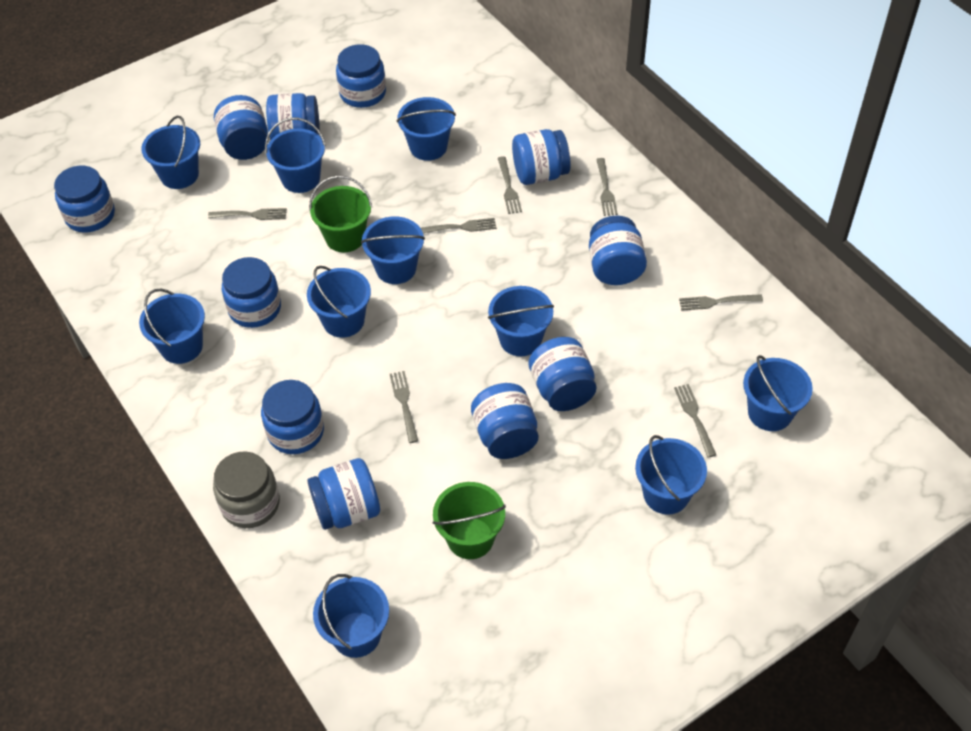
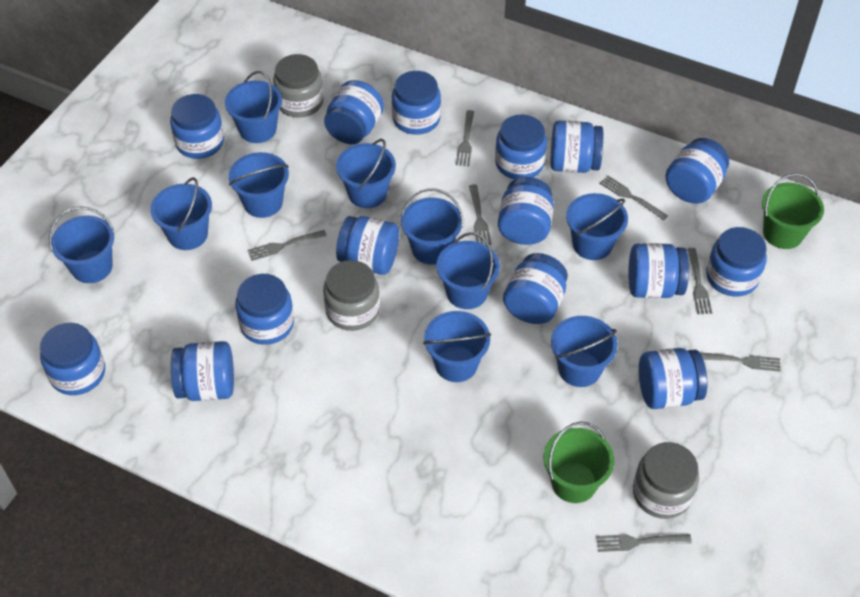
blue jar: [54,166,115,233] [214,95,268,160] [222,257,281,328] [261,380,324,454] [266,93,320,140] [307,458,380,530] [336,44,386,108] [471,383,538,459] [512,129,571,185] [529,337,597,411] [589,216,647,285] = 11 -> [40,323,105,395] [170,94,224,159] [171,341,234,401] [235,274,294,345] [324,80,384,144] [336,216,399,275] [392,71,441,135] [495,114,547,179] [498,177,554,245] [503,253,568,324] [550,121,603,173] [628,243,689,298] [639,348,707,409] [665,138,729,204] [706,227,767,297] = 15
grey jar: [213,451,280,528] = 1 -> [273,54,324,118] [323,260,380,331] [633,442,699,519] = 3

